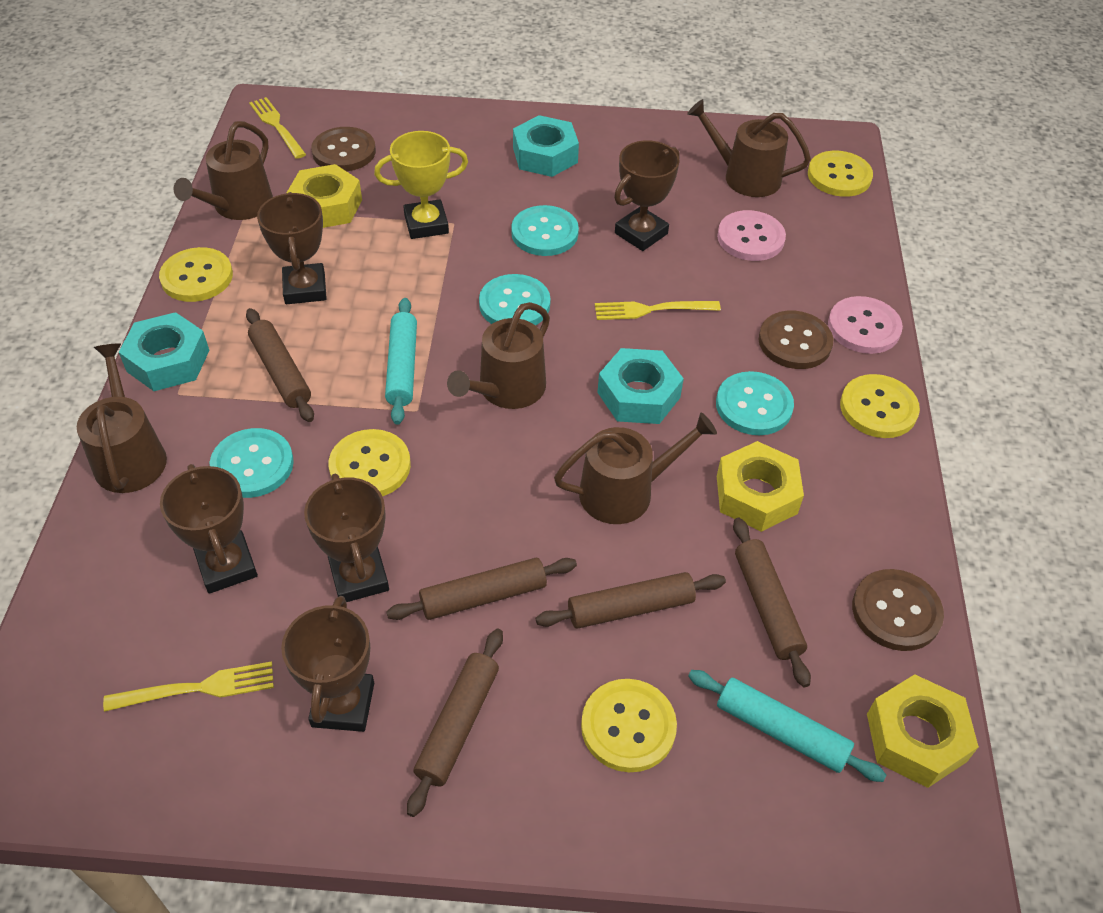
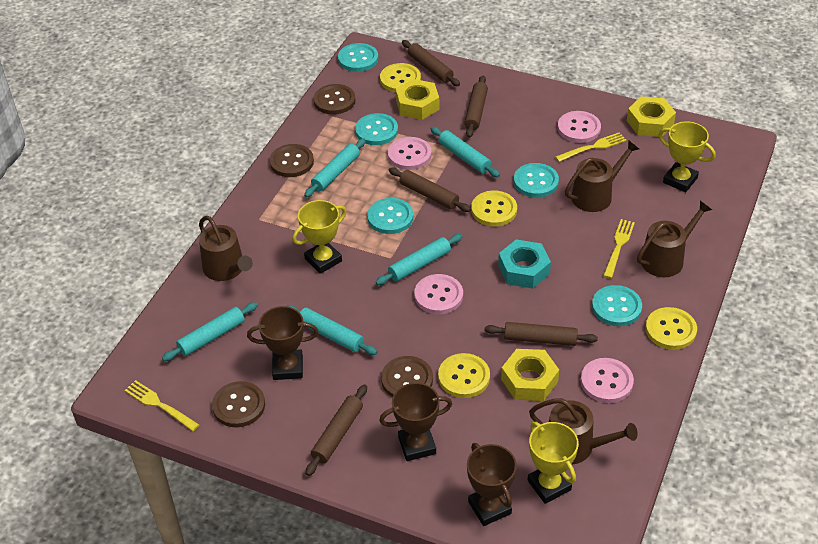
brown button: [311,127,376,171] [759,311,833,369] [852,569,944,651] = 3 -> [212,381,265,427] [270,144,314,177] [314,84,355,115] [381,356,433,397] = 4
brown trophy: [160,464,258,594] [257,192,327,304] [281,596,374,732] [304,474,389,602] [614,140,680,251] = 5 -> [247,306,318,380] [379,383,452,461] [467,443,517,526] = 3
brown watering can: [77,344,167,493] [174,121,273,220] [447,302,550,409] [554,413,717,524] [687,99,811,197] = 5 -> [199,216,253,281] [529,398,638,465] [565,140,639,212] [637,201,712,277] = 4
pink button: [717,210,786,261] [828,296,903,354] = 2 -> [388,137,432,170] [414,274,463,314] [558,111,601,143] [581,358,634,403] = 4
turquoise button: [210,428,294,498] [479,274,551,325] [511,205,579,256] [716,371,794,435] = 4 -> [338,43,378,72] [355,113,398,145] [367,198,413,234] [514,163,559,198] [592,285,642,326] = 5
turquoise nut: [119,312,209,391] [513,115,579,177] [597,348,684,424] = 3 -> [498,239,551,289] = 1
turquoise rolling pin: [385,298,417,425] [688,670,886,782] = 2 -> [162,302,258,361] [286,305,377,355] [304,138,366,197] [376,234,463,285] [431,127,500,177] = 5
yellow button: [159,247,233,302] [329,429,411,496] [581,679,677,772] [808,151,873,197] [840,374,920,438] = 5 -> [380,63,421,92] [438,353,490,398] [471,190,517,226] [646,307,697,350] = 4
yellow trophy: [374,131,468,239] = 1 -> [292,200,346,274] [528,422,579,504] [658,121,716,192] = 3

